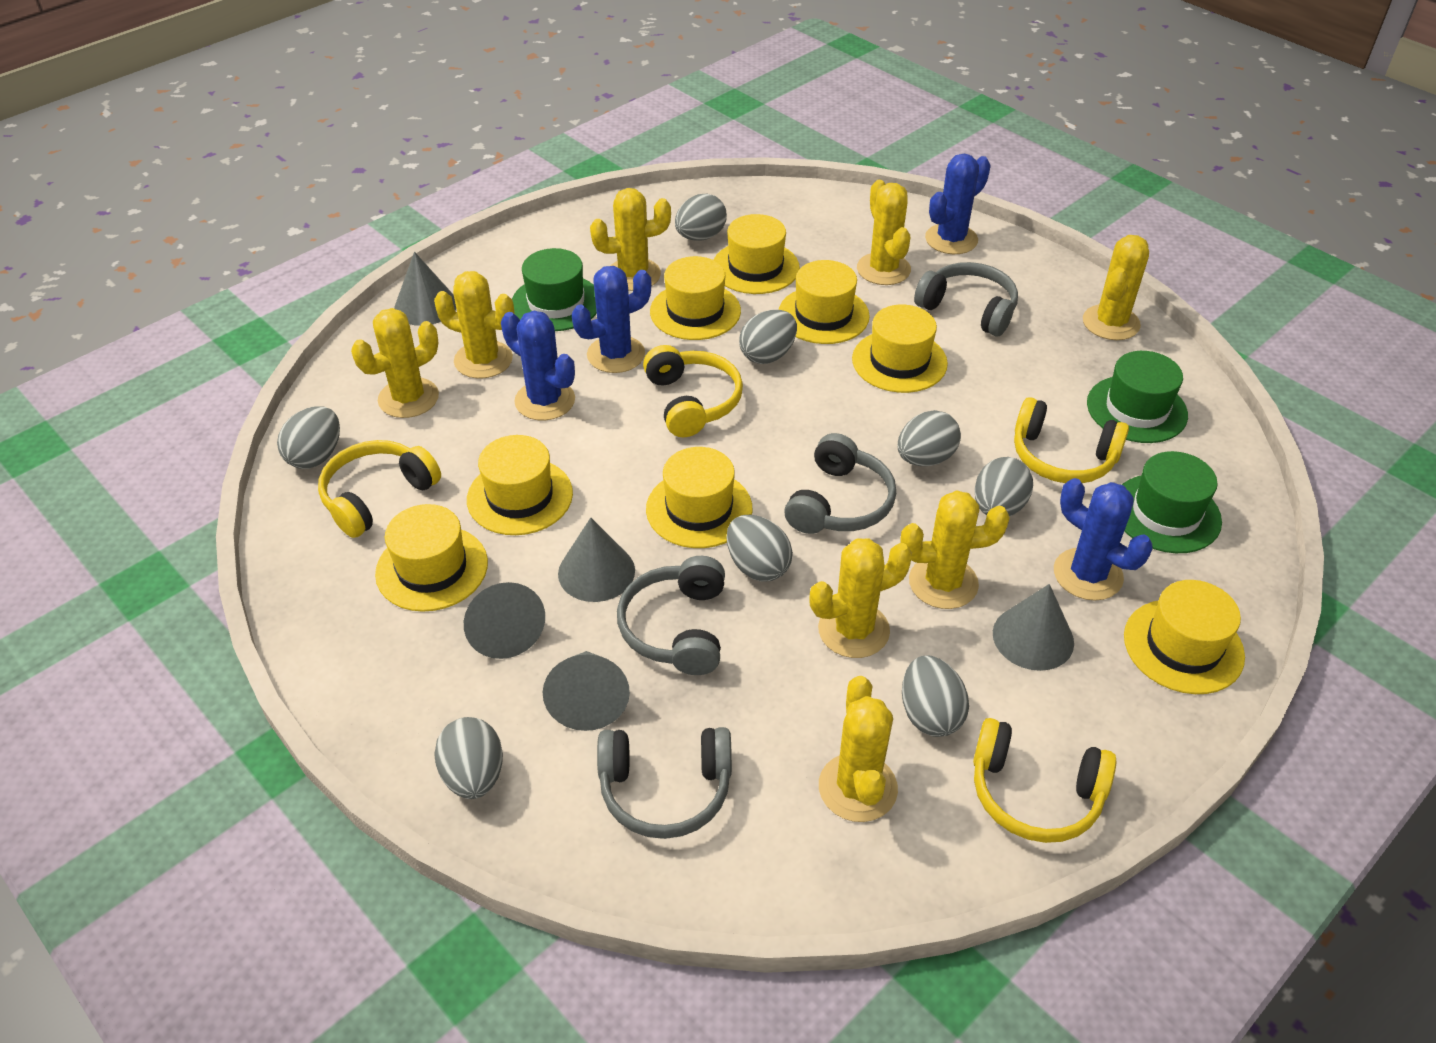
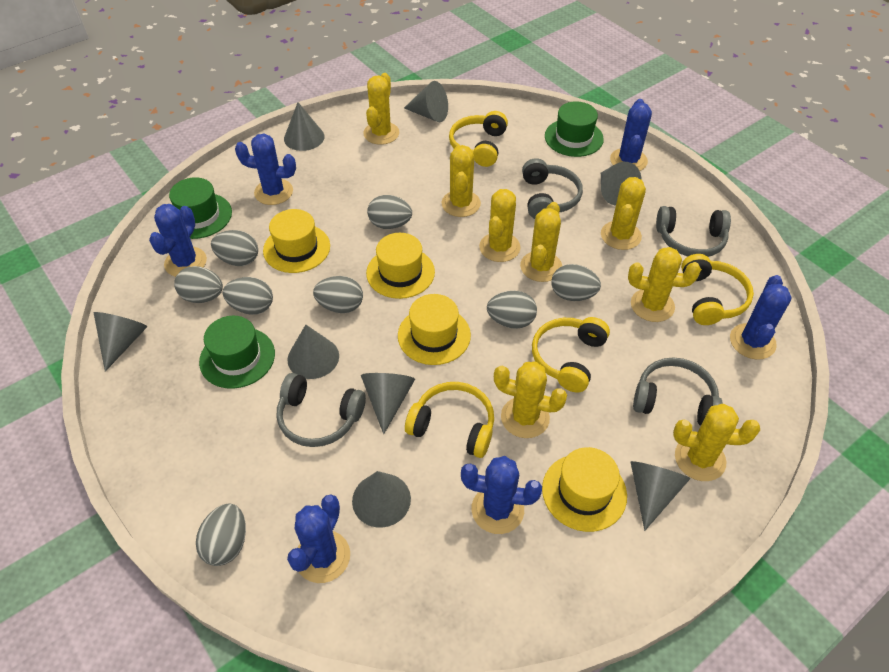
blue cactus: [501,311,575,420] [572,266,651,373] [925,154,991,254] [1054,478,1153,601] = 4 -> [149,204,207,277] [235,134,296,205] [287,495,350,583] [461,456,542,534] [610,99,652,171] [730,275,792,360] = 6
grey cone: [394,252,456,326] [464,582,545,659] [543,651,630,731] [558,518,635,602] [993,584,1074,671] = 5 -> [94,312,147,372] [284,102,325,151] [287,325,339,379] [352,471,411,528] [361,373,415,434] [404,81,448,122] [601,162,641,205] [631,461,690,531] = 8
yellow hat: [375,504,488,612] [467,435,573,535] [646,447,752,548] [650,256,741,340] [714,214,800,294] [779,260,870,344] [852,305,948,393] [1124,580,1245,694] = 8 -> [263,209,330,273] [366,233,435,299] [398,294,471,365] [542,447,627,532] = 4

